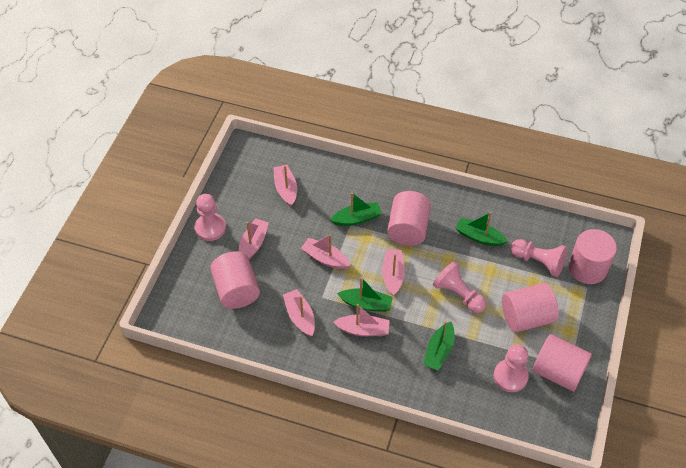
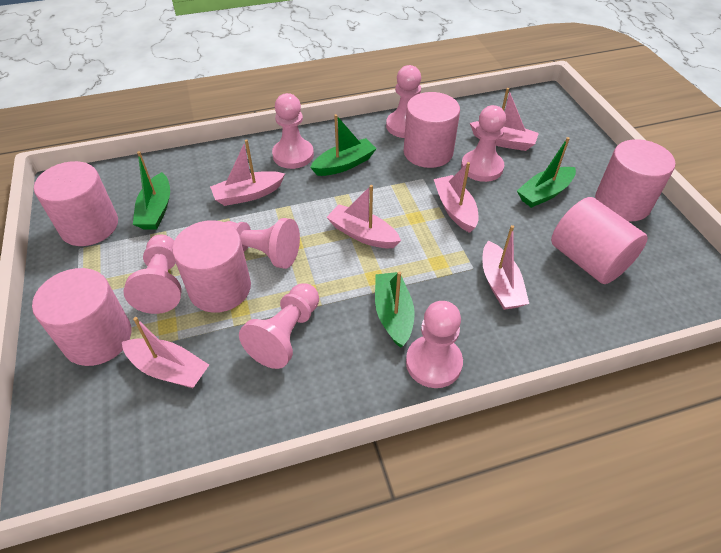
pink cylinder: [210,251,260,309] [387,191,431,246] [502,283,559,333] [532,334,592,392] [569,229,617,284] = 5 -> [32,268,131,366] [34,161,118,246] [172,220,251,313] [404,92,460,168] [551,197,648,284] [595,139,675,221] = 6
pink pawn: [195,194,226,241] [433,261,487,313] [494,344,529,392] [511,239,568,277] = 4 -> [124,235,181,314] [225,218,300,269] [239,283,319,369] [272,93,314,169] [386,65,421,138] [406,301,463,388] [461,105,506,182] = 7

